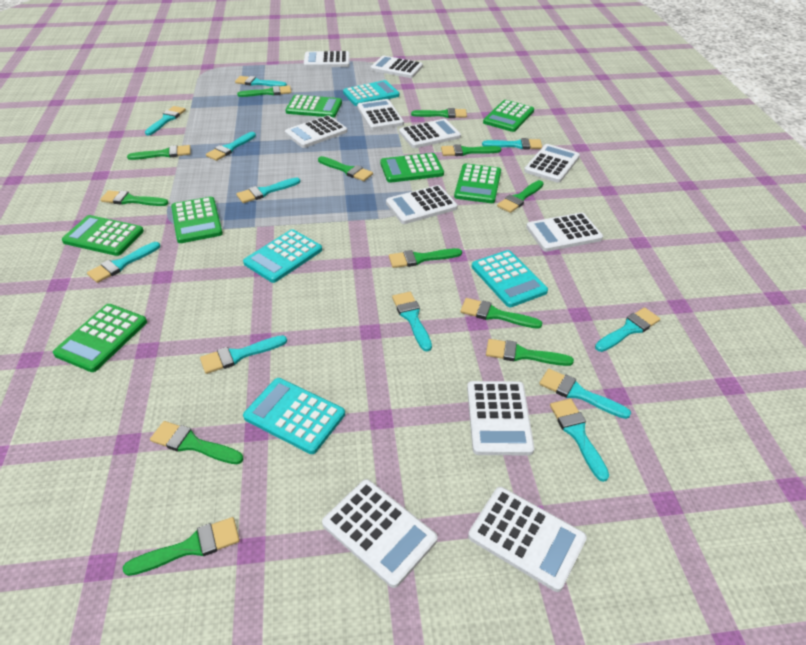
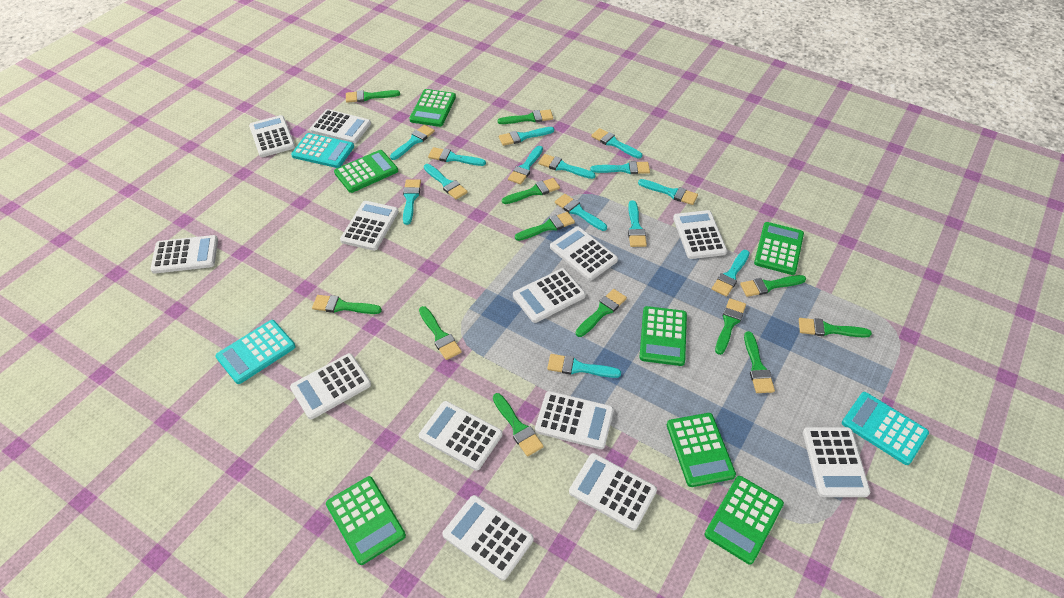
turquoise brush: [87,242,160,283] [145,106,186,135] [200,335,287,374] [206,132,256,161] [235,76,287,87] [236,177,300,203] [392,292,432,351] [482,138,542,149] [539,369,631,419] [550,399,609,482] [595,307,660,352] = 11 -> [390,125,435,160] [403,179,421,225] [424,164,468,199] [428,147,486,166] [499,127,554,146] [508,146,543,184] [538,154,596,179] [547,354,621,378] [555,194,607,231] [590,161,650,174] [591,128,642,159] [628,200,647,247] [638,179,698,205] [712,250,750,297] = 14
turquoise calculator: [243,229,322,283] [243,378,345,454] [343,80,399,106] [472,250,548,307] = 4 -> [215,320,296,384] [291,133,354,168] [842,392,929,465] = 3
white calculator: [285,115,347,148] [304,51,350,68] [322,479,438,588] [357,99,404,130] [370,56,423,78] [386,185,458,224] [399,119,461,148] [467,381,534,455] [468,487,587,592] [524,144,580,183] [526,213,603,252] = 11 -> [150,235,218,274] [249,115,295,157] [290,353,371,419] [310,109,371,143] [340,201,399,251] [419,401,502,470] [442,495,534,580] [513,268,586,323] [535,391,614,449] [550,226,618,280] [569,453,657,530] [673,210,727,259] [803,427,870,497] = 13

